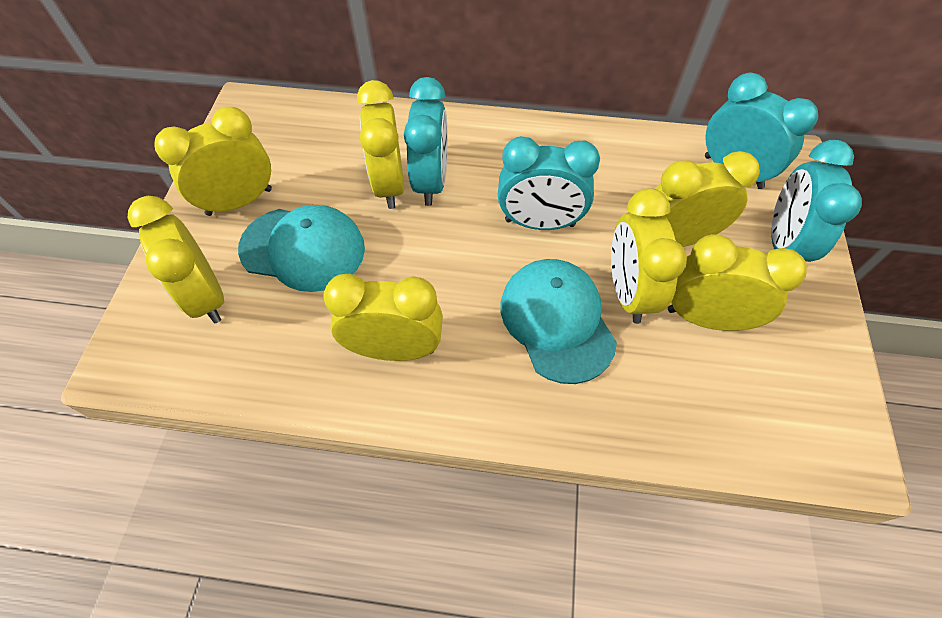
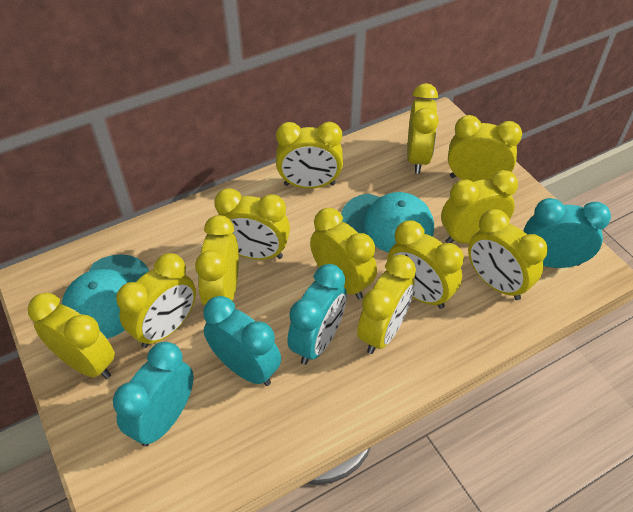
yellow clock: [128,196,224,323] [155,107,272,216] [323,273,443,361] [357,80,405,209] [611,188,687,324] [655,151,760,247] [668,234,807,331] = 7 -> [28,293,115,379] [116,253,196,348] [195,215,239,306] [214,188,290,260] [276,122,343,189] [310,208,377,299] [357,255,416,354] [387,220,464,309] [407,83,439,174] [441,170,518,244] [448,115,522,182] [468,209,548,300] = 12

